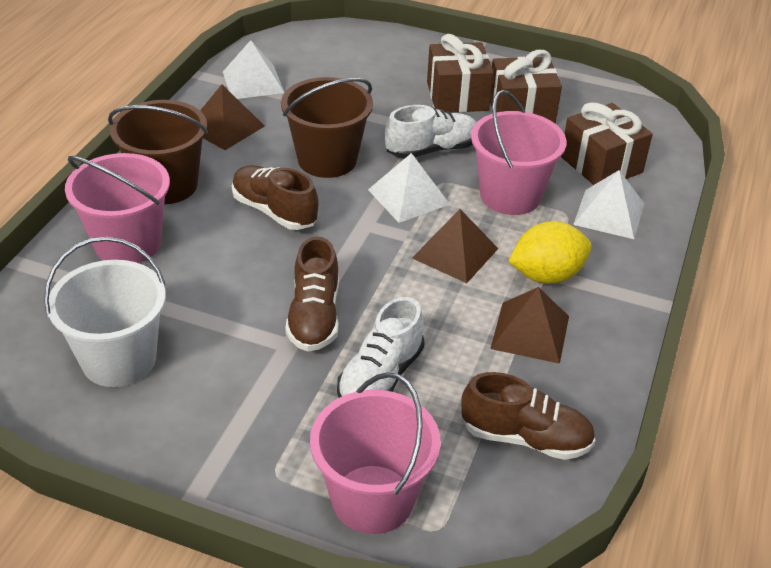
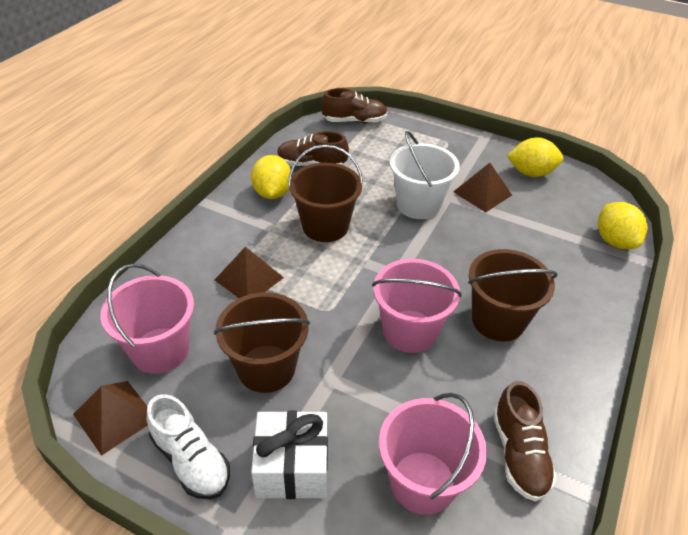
brown bucket: [108,100,208,204] [281,77,373,178] = 2 -> [214,292,310,393] [288,145,363,242] [468,249,557,342] = 3
brown gift: [427,34,494,113] [490,50,562,124] [561,102,653,185] = 3 -> none = 0
white gift: none = 0 -> [251,411,328,499] = 1
white pyramid: [223,40,285,99] [368,153,450,223] [573,170,644,239] = 3 -> none = 0
white shoe: [337,297,425,398] [385,105,477,159] = 2 -> [146,394,230,499] = 1
yellow lemon: [508,221,592,284] = 1 -> [251,155,291,199] [507,137,563,177] [598,202,648,249] = 3

